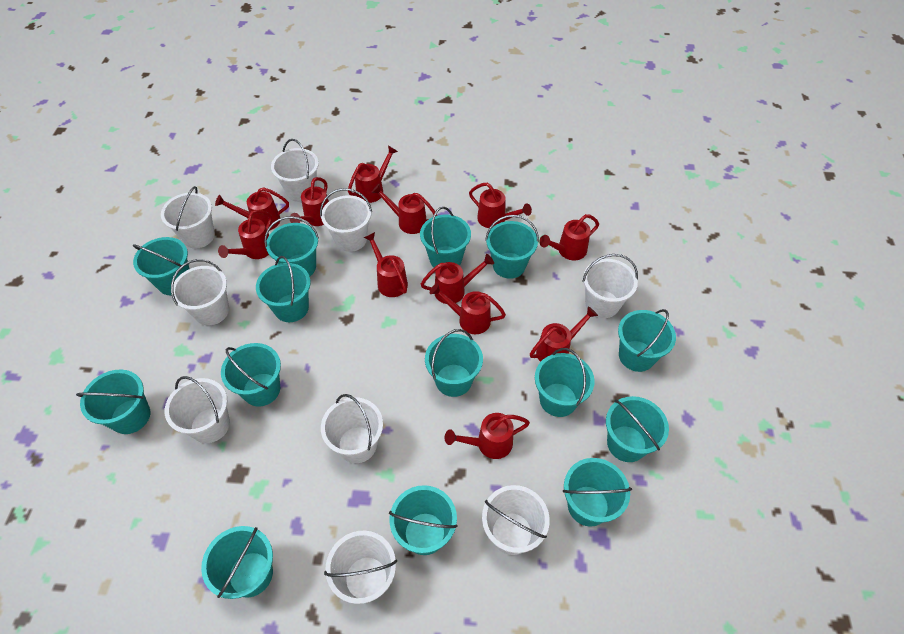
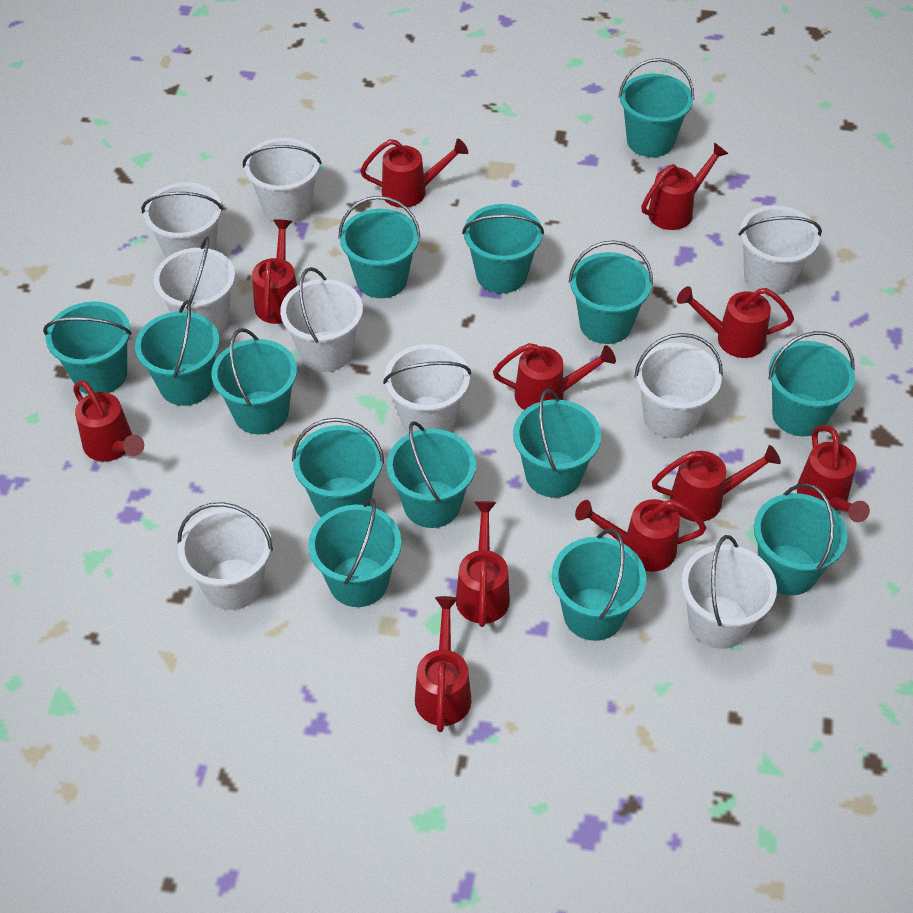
red watering can: [215,187,289,231] [218,210,272,259] [290,177,329,226] [348,146,398,203] [364,232,408,297] [371,184,437,234] [421,254,494,304] [430,283,506,334] [445,413,530,459] [469,183,532,228] [530,306,598,362] [539,214,599,260] = 12 -> [73,380,144,462] [252,219,297,324] [360,138,468,208] [415,596,471,732] [456,501,510,627] [493,343,616,410] [575,499,706,572] [641,142,728,230] [652,445,781,522] [677,286,794,358] [797,425,870,522] = 11

